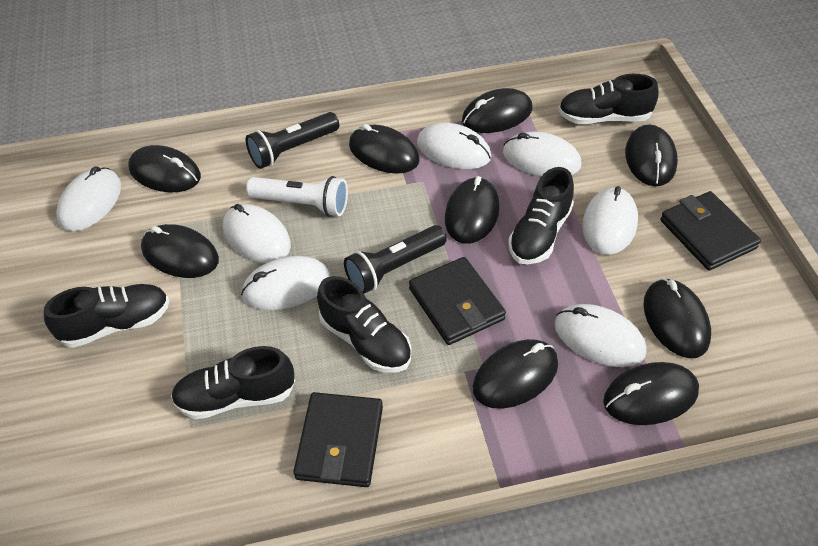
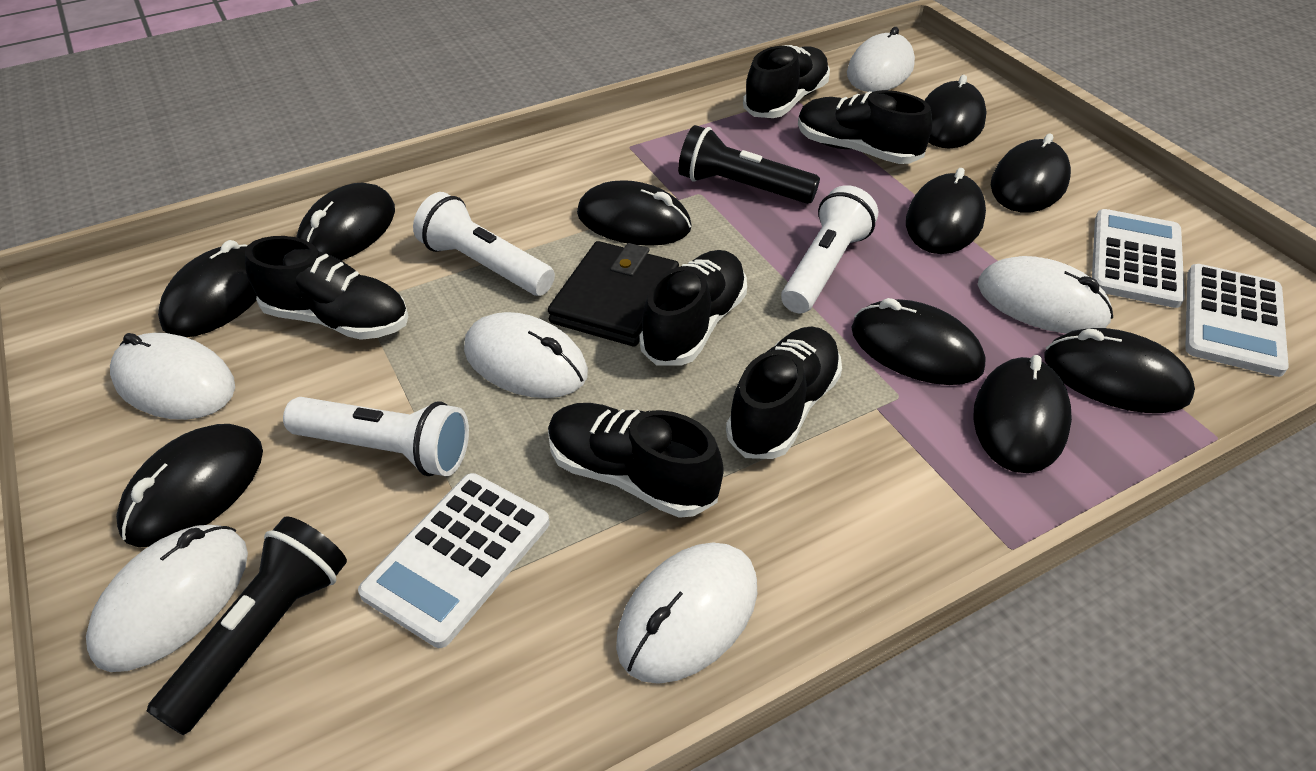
black mouse: [128,145,201,192] [141,224,219,278] [349,124,419,174] [445,176,500,244] [462,88,533,133] [473,339,558,409] [603,362,699,425] [625,124,678,186] [643,278,711,358] = 9 -> [116,424,263,547] [158,240,257,337] [296,183,395,261] [577,180,692,246] [851,298,986,385] [906,168,986,254] [924,75,986,149] [973,355,1072,473] [991,134,1071,212] [1044,328,1195,413] = 10
black shoe: [44,284,170,348] [171,346,295,419] [317,276,412,373] [508,167,574,264] [558,74,659,124] = 5 -> [245,236,408,340] [548,403,724,518] [639,250,747,366] [726,326,842,459] [743,45,830,118] [798,90,932,164] = 6
black wallet: [293,392,383,487] [409,257,506,345] [660,191,761,270] = 3 -> [548,241,679,346] = 1
white calculator: none = 0 -> [358,473,550,648] [1092,209,1185,308] [1185,264,1289,377] = 3
white flashlight: [246,176,348,217] = 1 -> [283,397,469,476] [413,192,555,296] [781,185,878,314] = 3
white mouse: [56,166,121,231] [223,204,291,263] [241,256,330,310] [417,123,491,169] [503,132,581,177] [554,304,646,367] [582,186,638,255] = 7 -> [86,525,248,672] [110,333,235,420] [464,312,588,398] [616,542,757,684] [847,27,915,92] [978,256,1113,334] = 6

